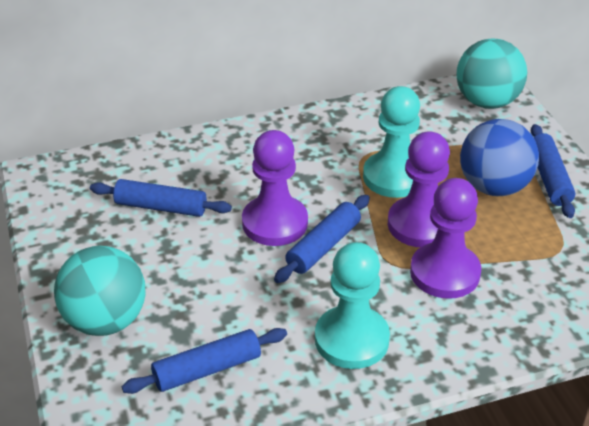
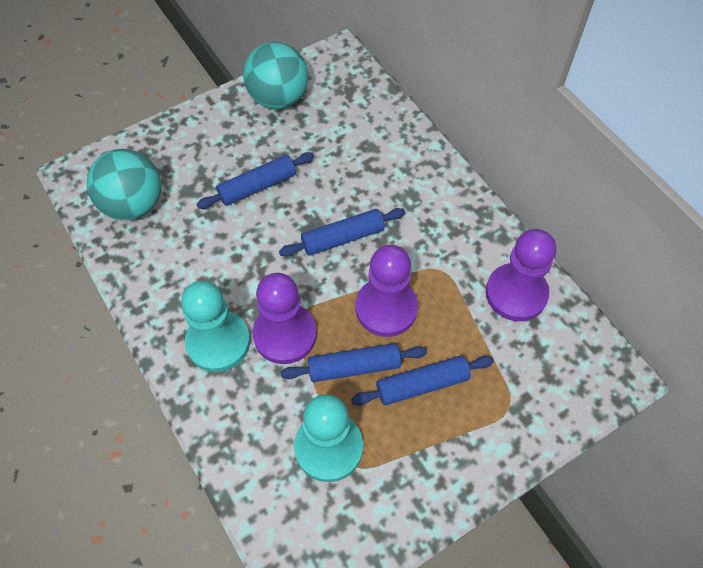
blue ball: [460,119,539,196] = 1 -> none = 0

